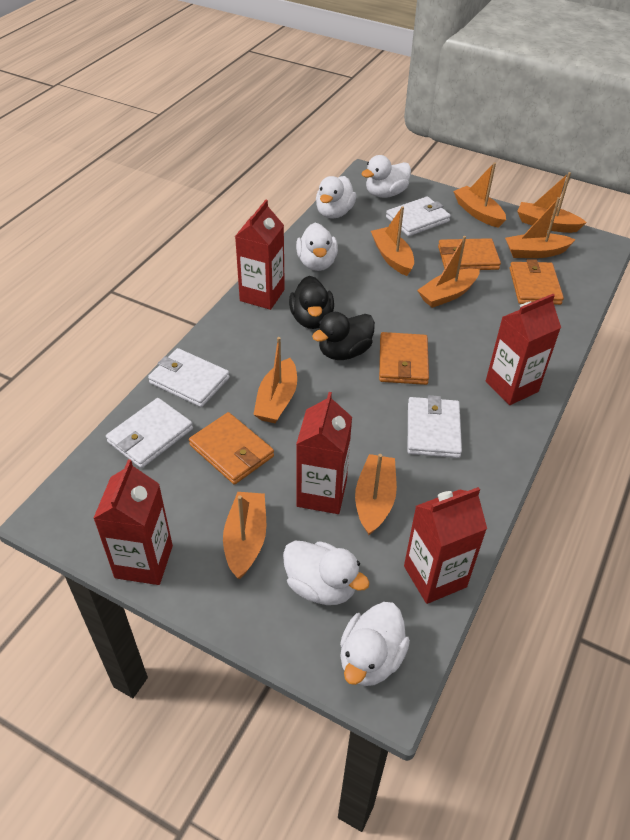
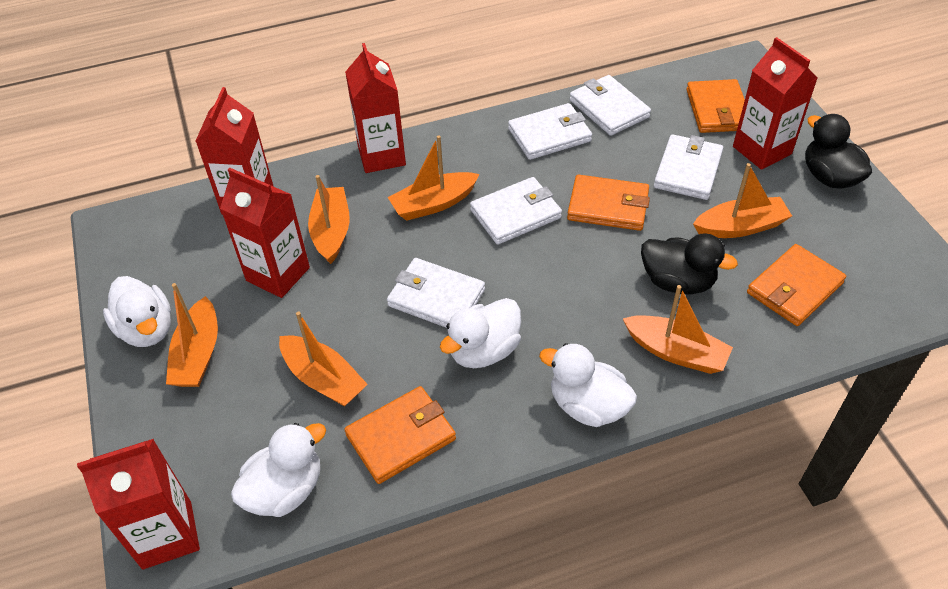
orange boat: [223,492,266,579] [253,337,297,423] [355,454,397,535] [371,206,414,276] [417,236,480,308] [453,162,506,228] [505,197,576,258] [517,172,587,233] = 8 -> [166,283,218,387] [279,312,368,407] [308,175,350,264] [388,135,480,221] [623,285,733,374] [693,163,792,238] = 6
white duck: [283,541,370,605] [296,223,338,271] [316,176,356,219] [340,602,410,686] [361,155,411,198] = 5 -> [103,276,171,347] [231,423,326,517] [440,298,521,368] [539,343,637,427] = 4
white wallet: [106,398,193,468] [148,348,230,407] [386,196,451,236] [407,395,462,458] = 4 -> [387,258,485,328] [470,177,562,245] [508,103,592,160] [570,75,651,136] [654,134,723,200] = 5

